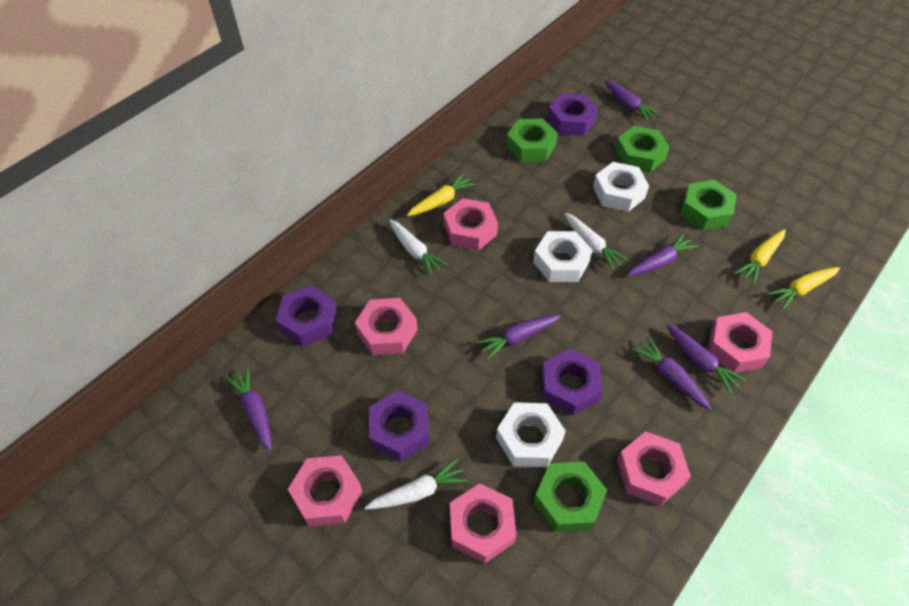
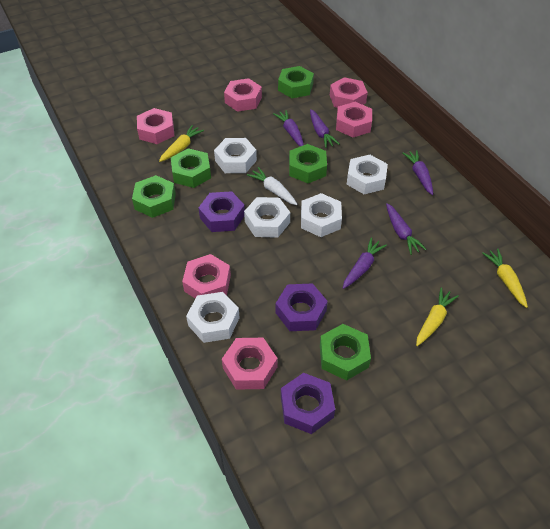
green nut: [506,118,558,162] [534,462,607,532] [615,126,670,173] [681,180,737,230] = 4 -> [132,175,176,218] [171,148,211,188] [278,66,314,98] [289,144,327,183] [320,324,371,381] = 5
purple carrot: [225,367,271,451] [476,315,560,360] [604,80,661,122] [627,233,699,276] [632,337,711,410] [666,324,747,394] = 6 -> [273,110,304,147] [310,109,340,148] [343,237,387,289] [386,203,427,255] [403,150,433,195] = 5
purple nut: [276,285,337,346] [369,390,429,461] [541,348,603,416] [547,93,598,136] = 4 -> [198,191,245,232] [276,283,328,331] [281,373,335,434] = 3
white carrot: [365,458,468,509] [389,219,448,276] [565,213,628,271] = 3 -> [247,167,298,205] = 1
white nut: [496,402,566,467] [533,231,593,282] [593,162,649,212] = 3 -> [186,292,240,343] [214,138,257,173] [244,197,290,238] [301,193,342,237] [347,155,388,194] = 5

